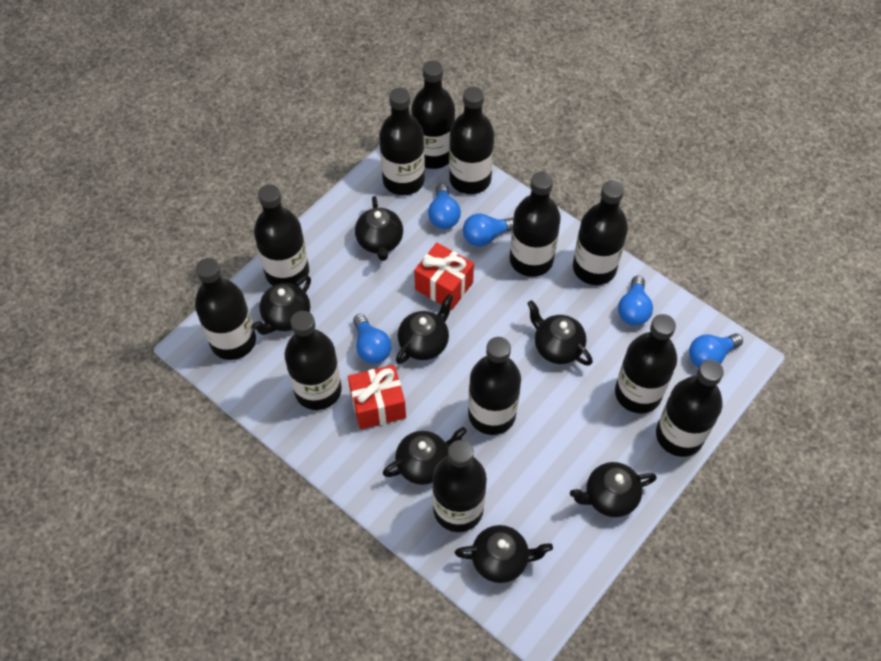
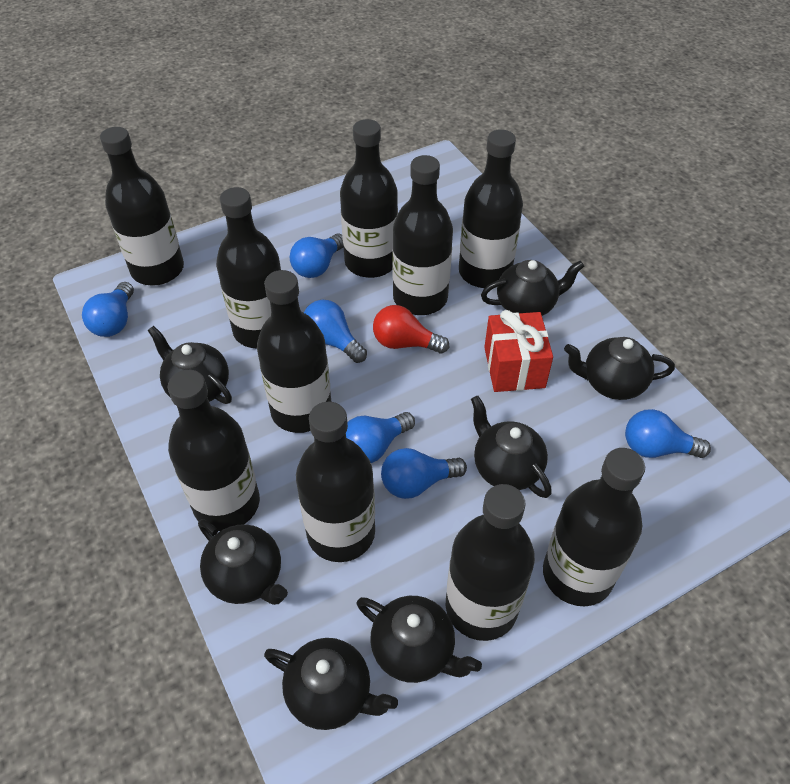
black bottle: [195,258,256,360] [254,184,309,286] [284,311,342,410] [379,88,425,195] [411,60,455,169] [432,440,487,532] [449,87,494,194] [468,337,521,435] [509,171,561,277] [573,180,628,285] [615,314,677,413] [656,360,724,457] = 12 -> [100,127,184,285] [168,370,260,531] [216,187,281,348] [257,270,331,433] [296,401,375,562] [340,119,398,278] [392,155,453,315] [446,484,535,641] [459,129,523,288] [543,448,645,606] = 10
blue light bulb: [353,314,391,364] [428,183,461,229] [463,213,513,247] [618,276,653,326] [689,333,743,367] = 5 -> [82,282,134,337] [290,233,344,278] [304,300,367,363] [346,412,415,463] [381,448,467,499] [625,409,711,458] = 6
red gift: [348,365,406,429] [414,243,474,310] = 2 -> [484,310,553,392] = 1
red light bulb: none = 0 -> [373,305,449,353] = 1

